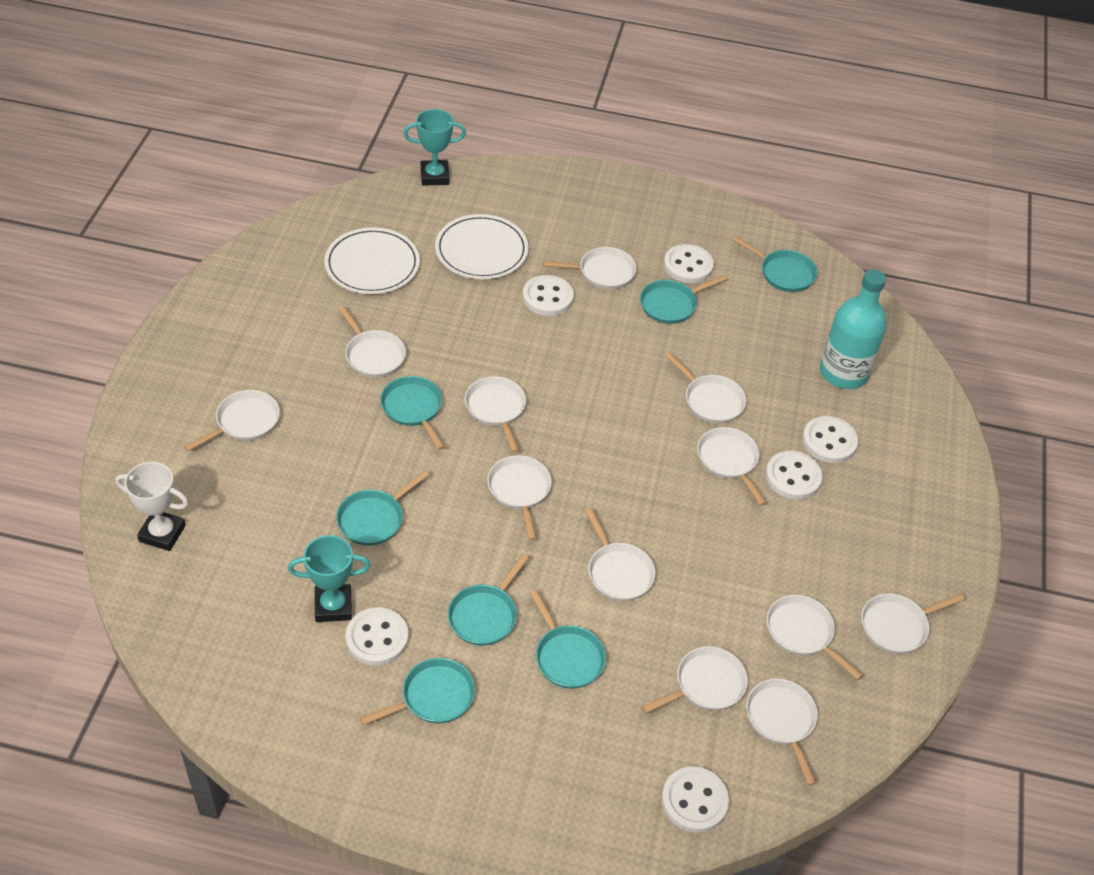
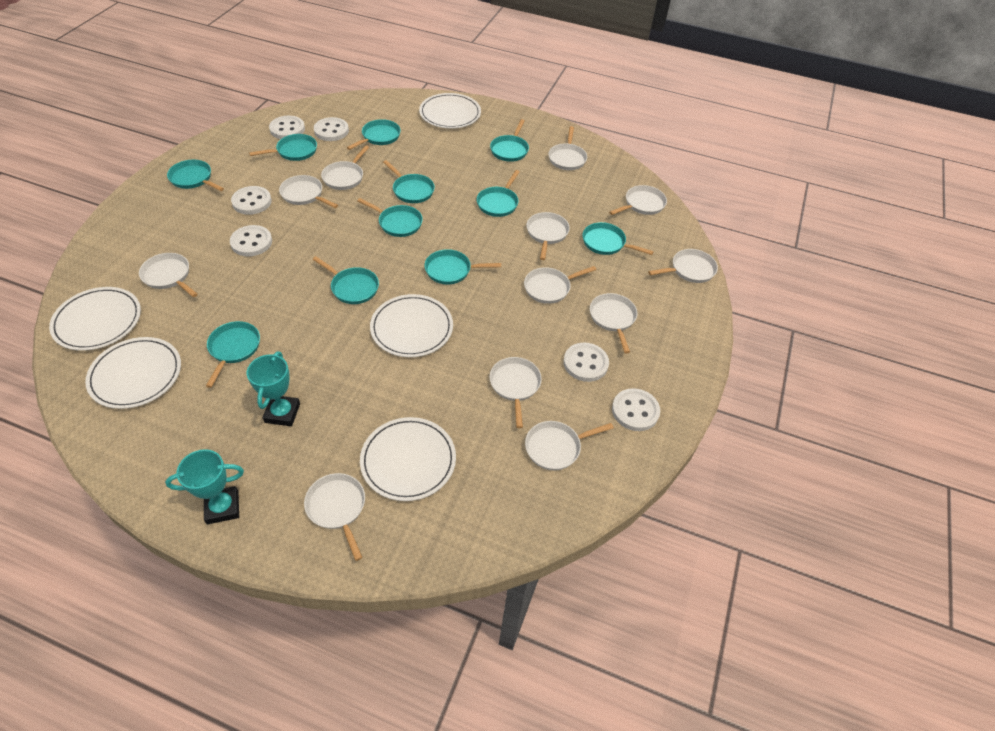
turquoise bottle: [820,269,887,389] = 1 -> none = 0
turquoise pan: [336,470,429,546] [360,658,475,725] [380,376,445,450] [448,554,529,646] [529,589,606,689] [640,275,726,324] [733,237,817,292] = 7 -> [167,160,224,191] [206,321,260,388] [249,134,317,161] [312,256,379,304] [347,119,401,150] [357,198,423,237] [383,160,435,203] [424,249,501,284] [477,170,520,217] [490,119,529,162] [582,222,654,255] = 11
white plate: [324,227,420,294] [435,214,528,279] = 2 -> [49,287,141,351] [85,337,181,409] [360,417,456,501] [370,294,453,357] [419,93,481,129] = 5
white trophy: [116,462,188,551] = 1 -> none = 0

